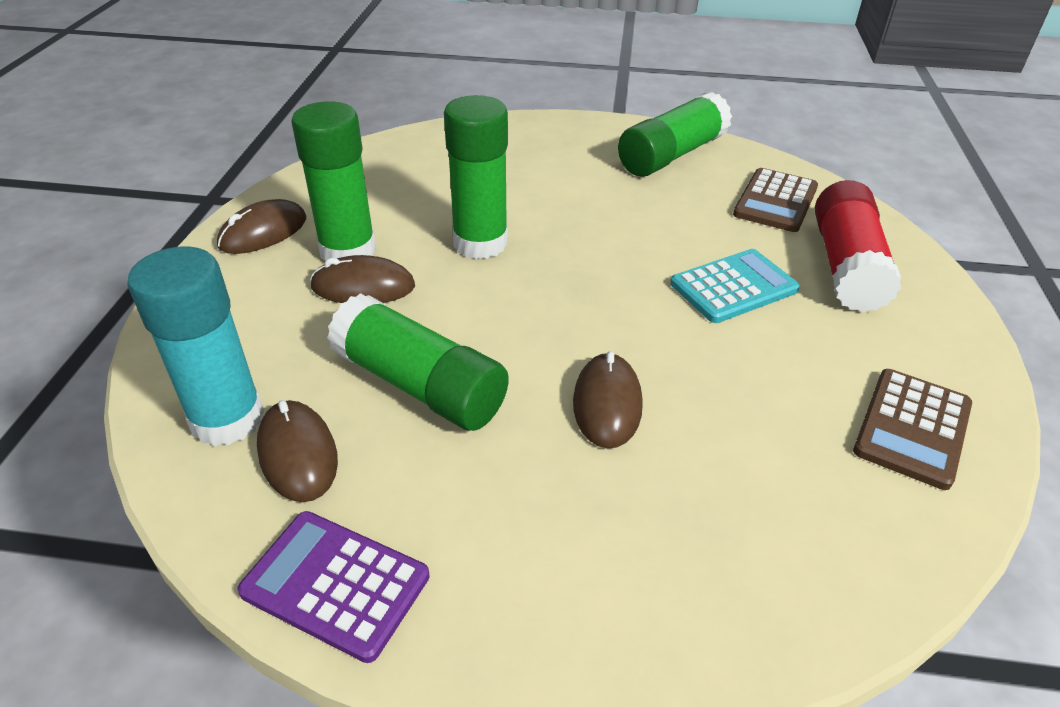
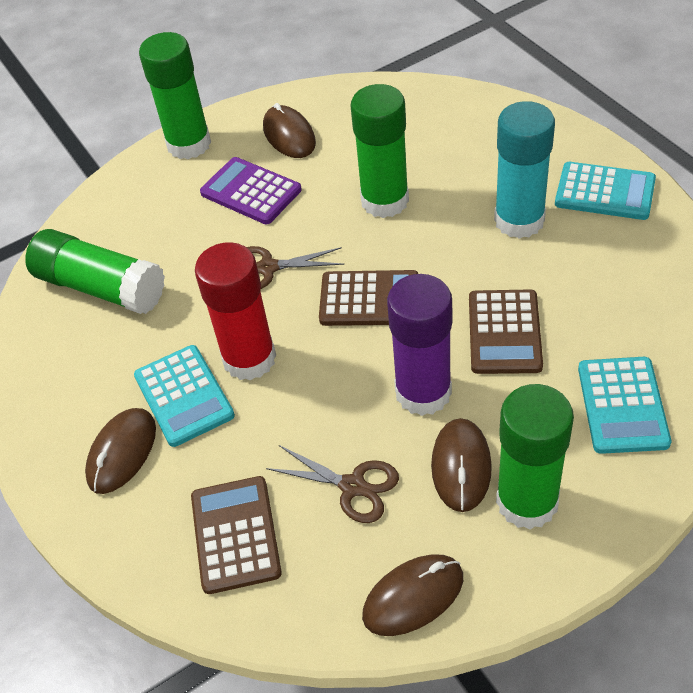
brown calculator: [733,168,818,232] [853,369,972,490] = 2 -> [191,476,282,594] [319,270,418,326] [469,289,543,374] = 3
brown scissors: none = 0 -> [246,246,344,289] [266,445,399,523] = 2
purple glue stick: none = 0 -> [387,274,452,416] = 1
turquoise calculator: [670,249,800,323] = 1 -> [134,345,235,447] [555,162,656,220] [578,357,671,454] = 3

